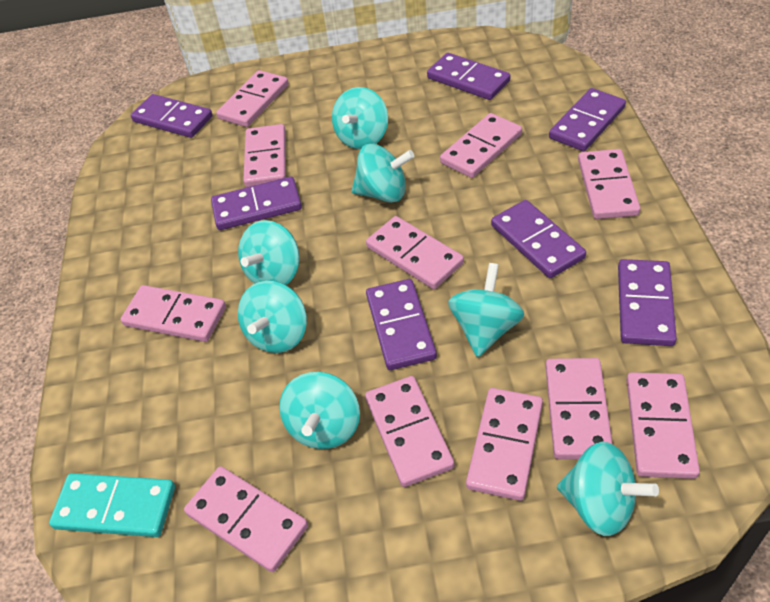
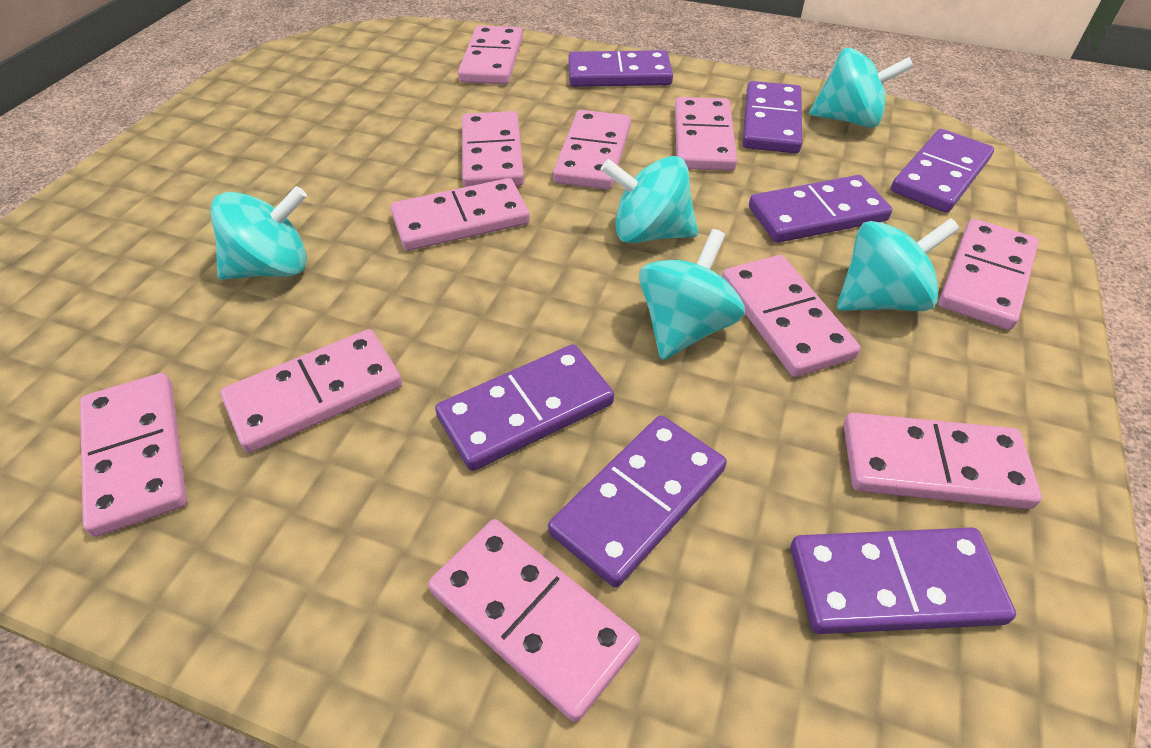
turquoise domino: [49,473,175,537] = 1 -> none = 0
turquoise spinning top: [238,220,300,285] [238,281,307,353] [279,372,360,449] [332,87,388,149] [351,144,414,203] [448,263,524,357] [557,442,659,536] = 7 -> [211,186,307,280] [601,156,698,243] [639,229,745,360] [809,48,913,128] [837,218,960,311] = 5

